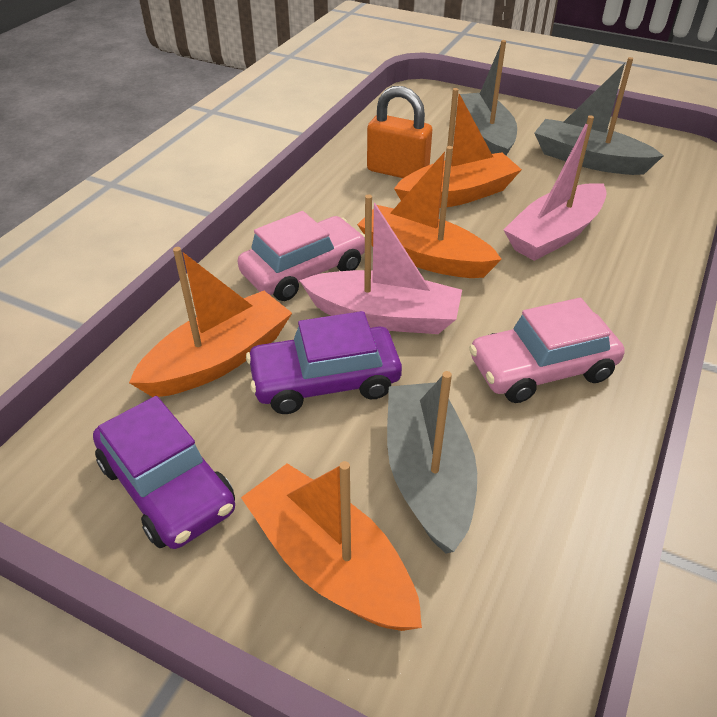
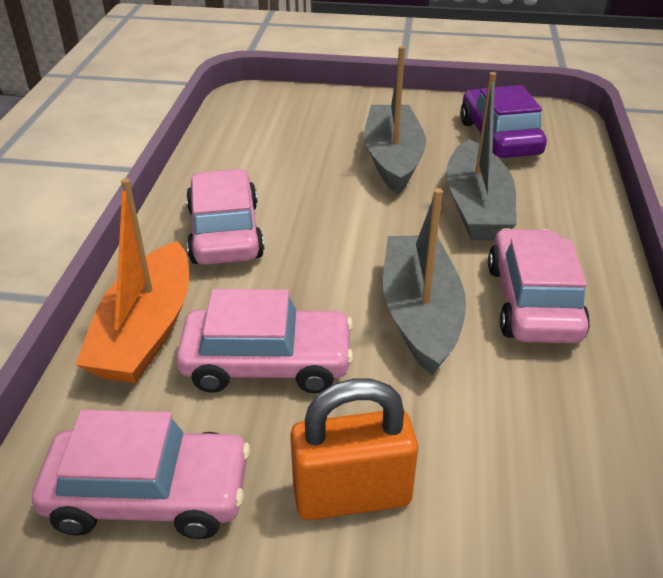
orange boat: [129,247,292,397] [241,461,422,631] [357,146,502,278] [394,88,522,208] = 4 -> [75,178,189,383] = 1
pink boat: [299,195,462,334] [503,115,607,261] = 2 -> none = 0
pink car: [238,211,365,301] [469,298,625,403] = 2 -> [32,410,250,539] [176,289,353,394] [186,169,264,265] [488,228,590,343] = 4
purple car: [93,396,235,549] [246,311,402,414] = 2 -> [460,85,547,158] = 1

